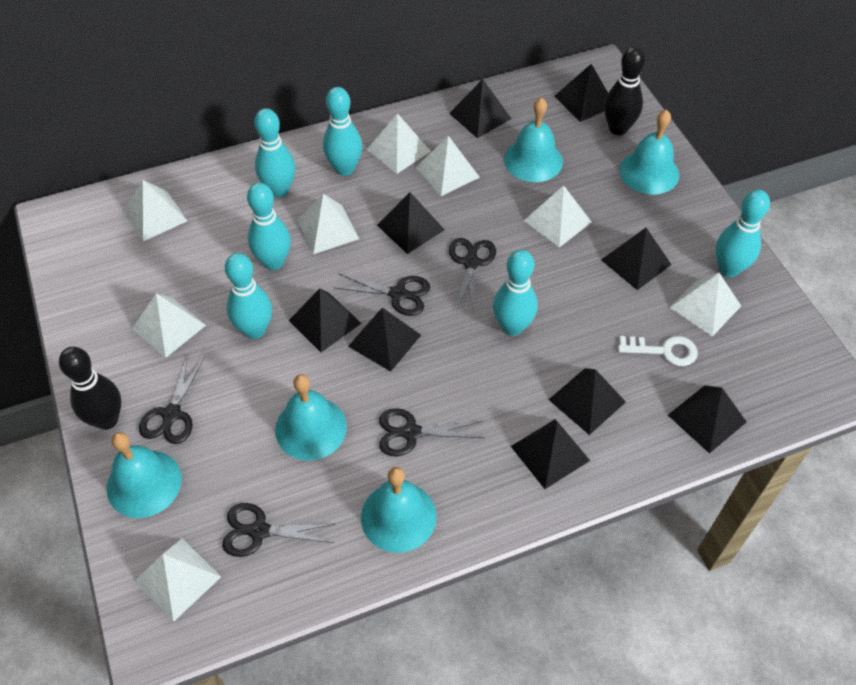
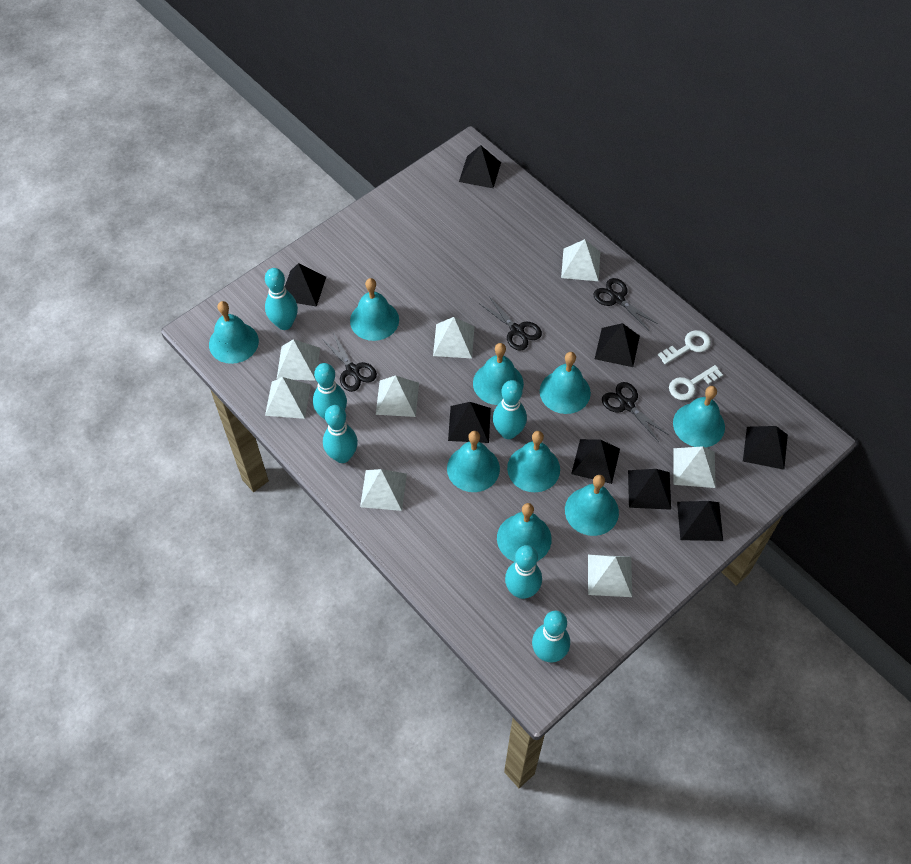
black bowling pin: [59,347,121,430] [604,46,646,135] = 2 -> none = 0
black pyramid: [289,288,361,352] [348,307,421,372] [377,192,445,254] [449,79,511,138] [511,419,590,489] [549,368,626,435] [554,64,608,122] [601,228,671,290] [668,385,746,454] = 9 -> [285,263,326,307] [448,402,491,443] [459,145,501,188] [571,439,620,484] [595,323,640,367] [628,469,671,510] [677,501,723,541] [743,426,788,470] = 8
black scissors: [139,354,205,444] [222,503,335,557] [333,273,430,316] [379,408,484,456] [449,238,496,312] = 5 -> [321,332,377,392] [480,296,542,351] [593,278,658,330] [602,382,669,442] = 4
turquoise bell: [107,432,182,518] [275,374,347,461] [361,467,437,553] [504,97,563,182] [620,110,679,194] = 5 -> [209,301,259,364] [350,278,399,341] [447,431,500,492] [473,343,524,405] [497,503,552,562] [507,431,560,492] [540,352,591,414] [565,475,619,536] [673,386,725,447] = 9
white key: [618,336,698,366] = 1 -> [658,330,711,364] [669,365,723,400] = 2

